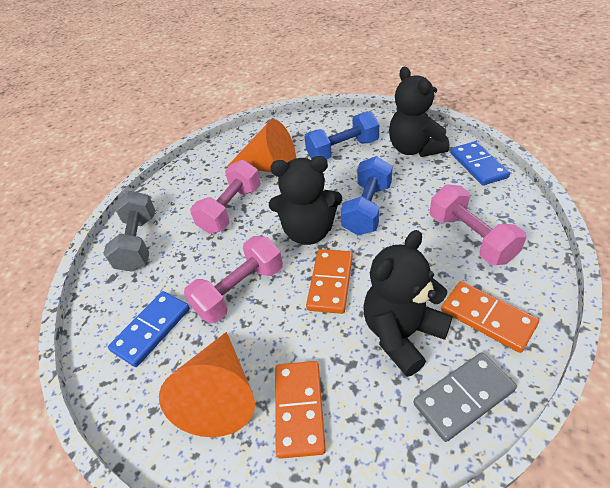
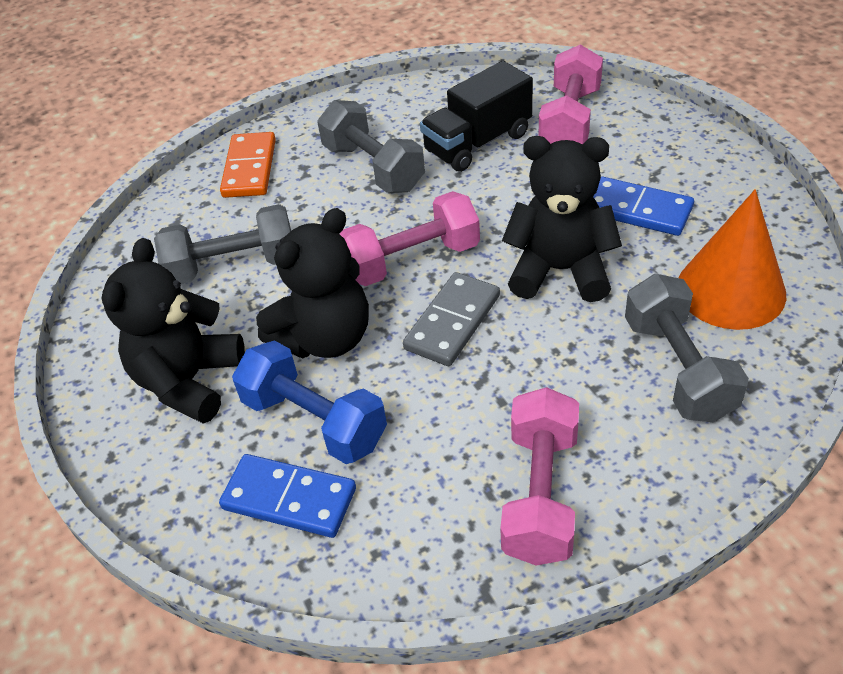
black truck: none = 0 -> [420,61,533,172] = 1
blue dumbbell: [304,111,379,159] [341,156,393,235] = 2 -> [232,340,387,464] = 1
grey dumbbell: [103,191,155,272] = 1 -> [154,204,291,284] [317,100,425,193] [625,274,749,422] = 3
orange cone: [159,332,255,437] [228,119,296,172] = 2 -> [679,189,786,330] = 1
orange domino: [275,361,326,459] [306,249,353,314] [441,281,539,353] = 3 -> [220,132,276,198] = 1

